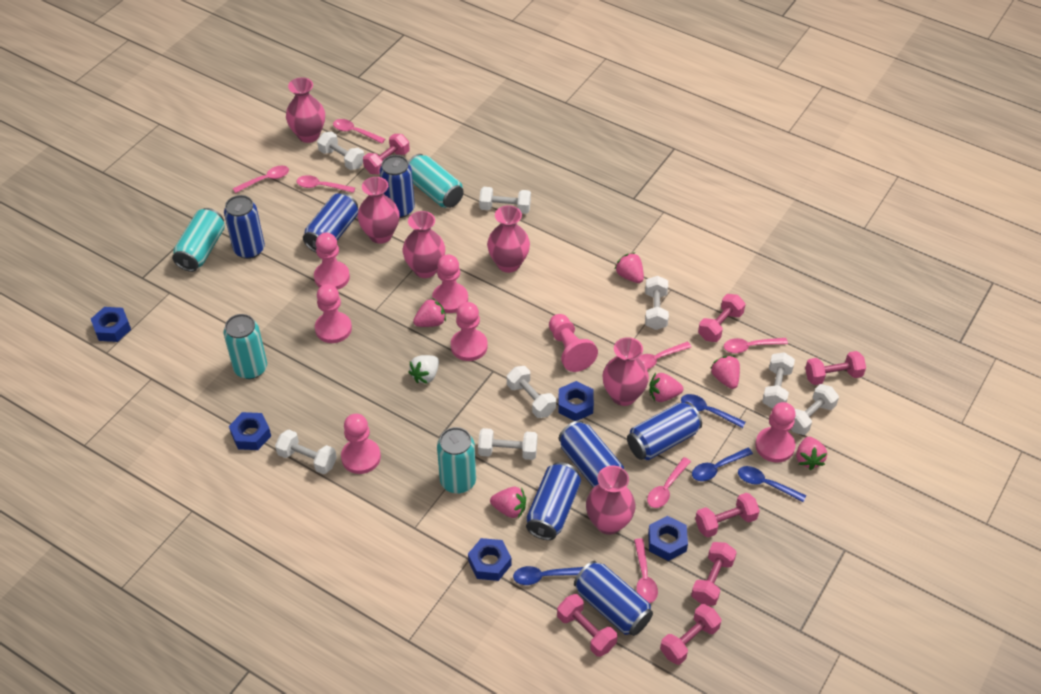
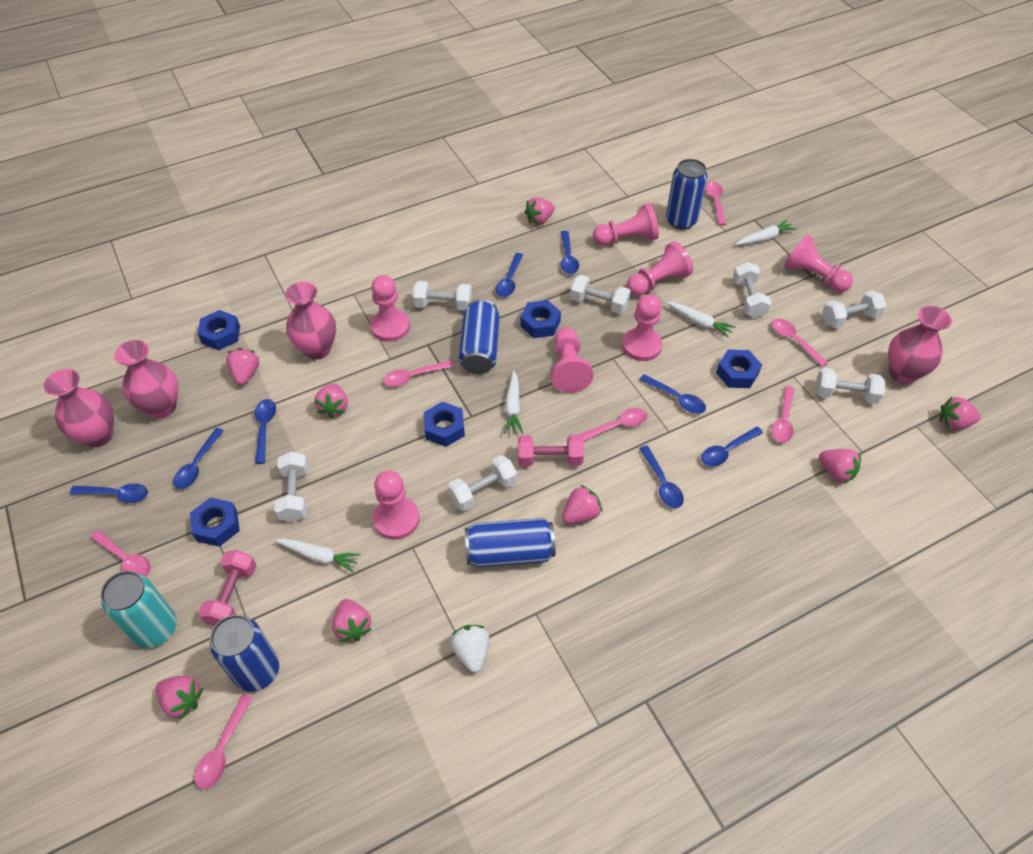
blue can: [224,195,265,259] [303,193,358,252] [380,155,415,218] [526,462,581,540] [559,420,624,488] [574,561,653,636] [627,402,702,460] = 7 -> [210,615,279,692] [459,299,500,374] [465,518,555,567] [666,159,708,230] = 4
blue spoon: [513,566,583,585] [681,394,746,428] [692,448,753,481] [738,466,806,502] = 4 -> [70,483,148,503] [173,428,224,489] [254,399,276,464] [496,253,523,297] [561,231,579,274] [639,445,684,508] [640,374,706,414] [701,427,763,466] = 8
pink dumbbell: [363,134,410,175] [557,594,617,657] [660,604,721,665] [691,542,737,606] [695,493,760,538] [698,294,746,342] [805,351,866,385] = 7 -> [199,550,256,626] [518,434,584,466] = 2
pink strawberry: [413,298,446,327] [490,487,526,518] [614,252,644,283] [649,373,683,402] [710,355,740,389] [796,437,827,470] = 6 -> [156,676,203,720] [226,348,259,385] [314,384,348,419] [332,599,372,642] [524,197,555,225] [562,485,602,524] [819,449,861,484] [939,396,981,430] = 8
pink vase: [286,77,325,143] [357,177,400,244] [403,211,445,278] [487,205,530,273] [586,465,636,535] [602,337,649,406] = 6 -> [44,369,114,447] [114,340,178,418] [285,282,336,359] [888,306,952,384] = 4
turquoise can: [172,208,225,272] [223,314,267,379] [408,154,464,208] [437,427,476,493] = 4 -> [100,571,177,648] = 1
white carrot: none = 0 -> [275,538,361,572] [504,370,523,434] [666,302,735,338] [736,219,797,245] = 4
white dumbbell: [275,430,337,474] [317,131,364,170] [478,428,537,460] [479,187,531,214] [507,366,556,418] [645,276,669,330] [762,352,795,409] [791,384,839,435] = 8 -> [274,451,309,522] [412,281,472,311] [448,455,517,511] [570,275,631,314] [733,262,772,318] [815,368,886,404] [822,291,886,328] = 7

